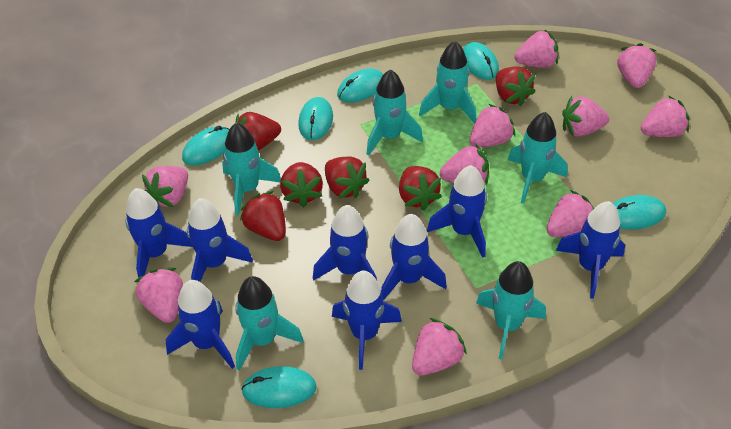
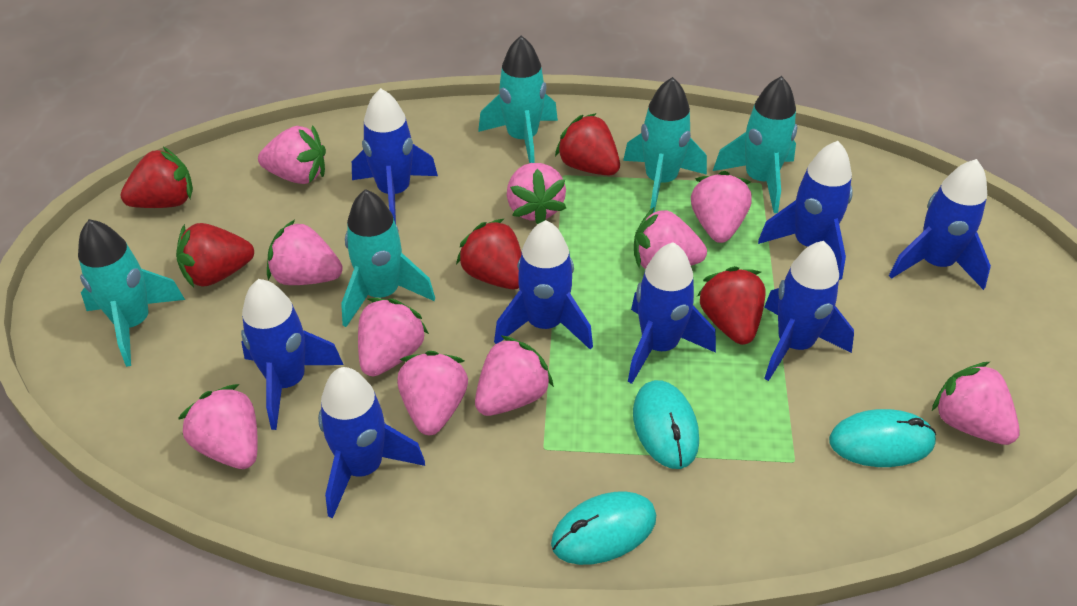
red strawberry: [236,112,281,150] [240,191,286,241] [280,162,323,207] [325,157,370,198] [399,166,442,210] [496,66,535,106] = 6 -> [120,147,193,208] [176,223,254,288] [456,219,521,289] [555,113,620,175] [697,266,766,345] = 5
turquoise mouse: [182,126,229,165] [241,366,317,408] [298,97,333,140] [337,68,384,102] [463,42,499,80] [613,195,666,229] = 6 -> [551,491,656,565] [633,380,699,469] [829,409,936,467] = 3
turquoise rocket: [222,123,281,216] [235,276,303,371] [367,69,423,156] [419,41,476,124] [476,261,546,360] [508,112,568,204] = 6 -> [78,219,185,367] [341,189,435,327] [478,35,558,163] [623,77,707,213] [713,76,798,213] = 5

